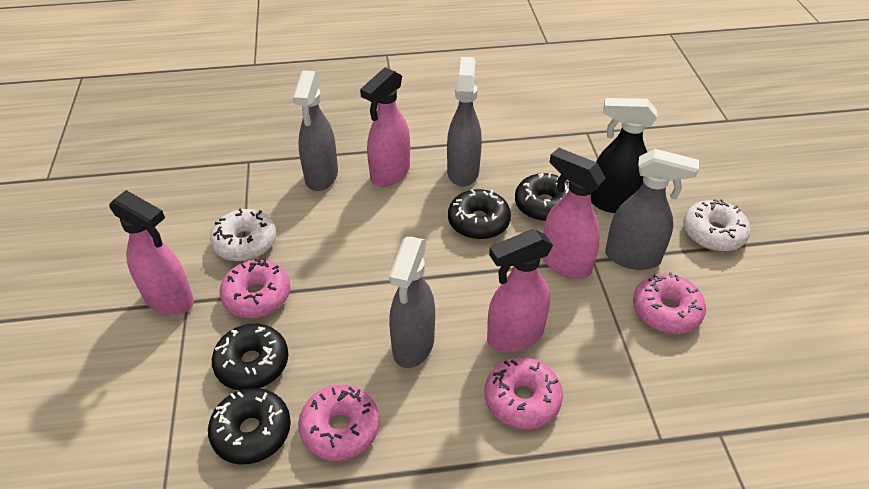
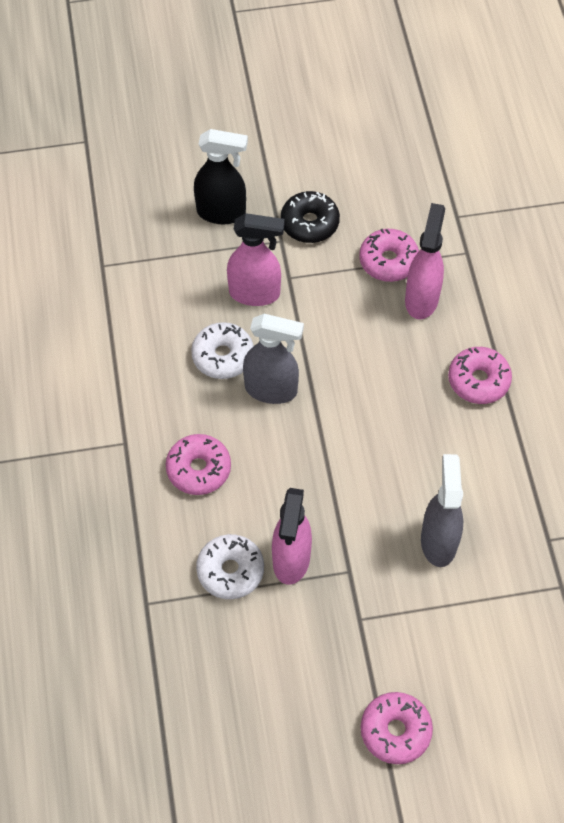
black donut: [208,388,291,465] [212,324,289,390] [448,189,511,240] [515,173,569,222] = 4 -> [281,191,340,243] = 1
grey spray bottle: [293,70,338,191] [389,237,435,368] [447,57,482,187] [605,149,699,270] = 4 -> [243,314,304,404] [421,454,463,567] = 2
pink spray bottle: [109,190,194,315] [360,67,410,187] [487,229,553,352] [542,148,606,279] = 4 -> [227,213,284,306] [272,488,312,585] [405,203,445,319] = 3

